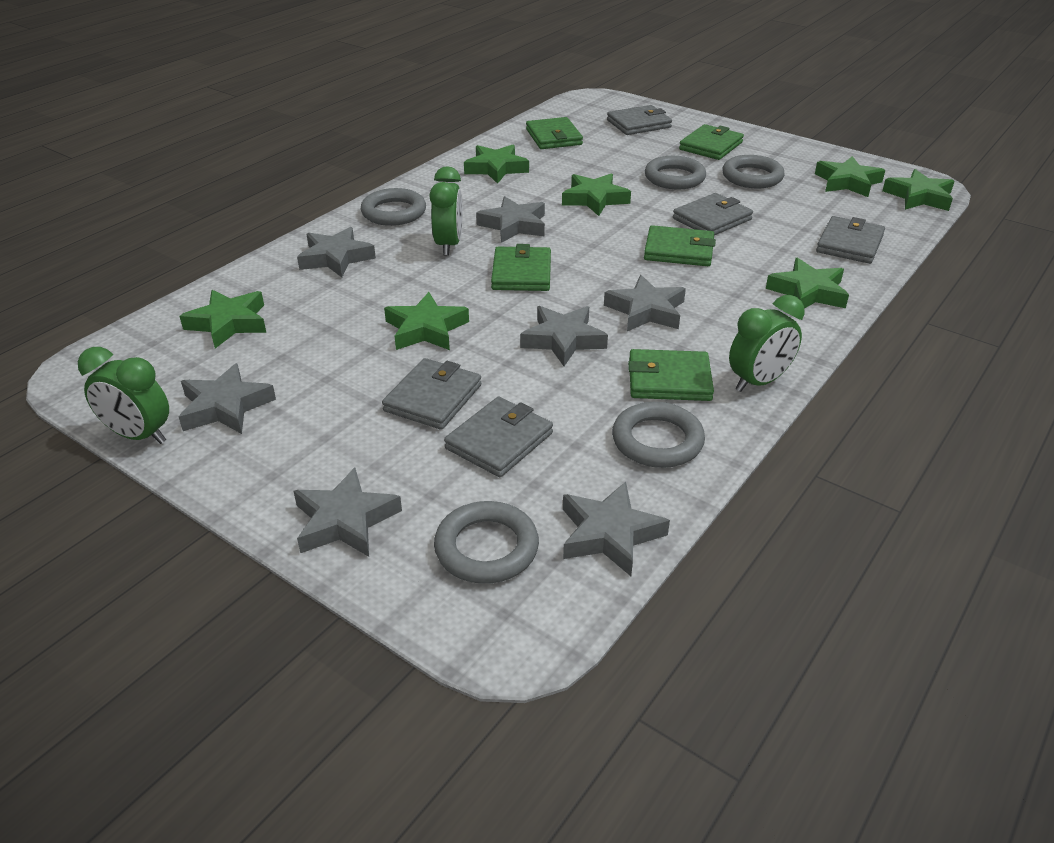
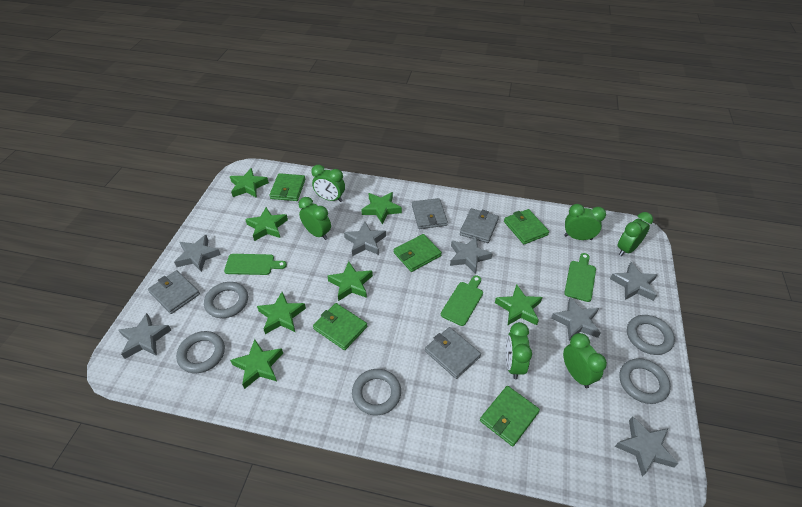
green clock: [78,347,169,444] [430,166,462,256] [729,295,805,392] = 3 -> [299,197,331,240] [311,165,345,202] [506,322,532,379] [563,333,607,388] [564,204,606,240] [618,212,653,256] = 6
green cutting board: none = 0 -> [224,254,287,275] [441,275,483,326] [564,253,596,302] = 3
grey wallet: [382,358,482,430] [444,397,553,477] [607,105,672,135] [673,193,753,235] [816,216,885,264] = 5 -> [148,270,200,314] [412,198,448,229] [425,327,481,379] [460,208,499,243] = 4

